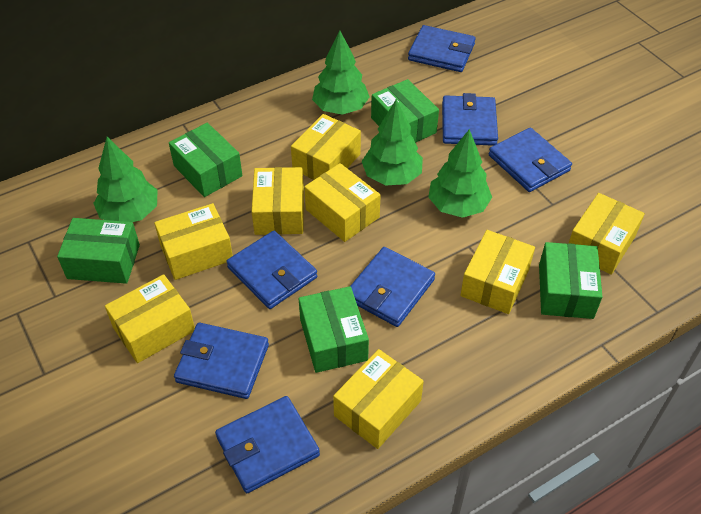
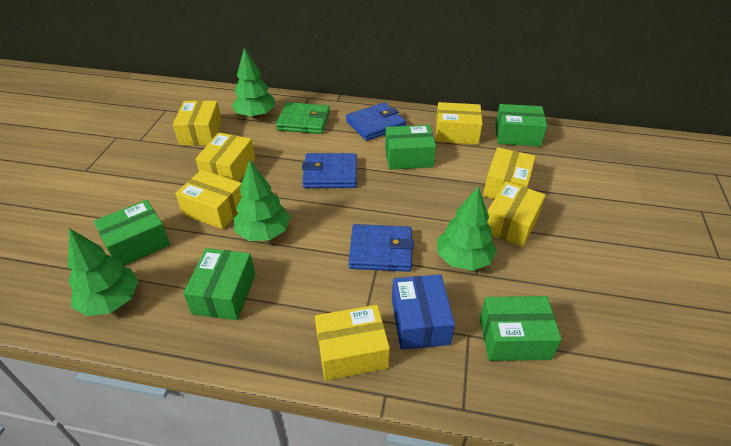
blue box: none = 0 -> [392,274,455,350] = 1
blue wallet: [174,323,269,399] [215,396,320,493] [227,231,317,309] [351,247,435,327] [408,25,476,72] [442,93,498,146] [489,128,572,192] = 7 -> [302,153,357,188] [346,102,406,141] [349,224,414,272] = 3
green wallet: none = 0 -> [276,102,330,134] = 1
yellow box: [105,274,195,363] [154,203,233,280] [252,167,304,235] [291,114,361,180] [304,163,381,242] [333,349,424,449] [460,230,535,314] [569,193,645,275] = 8 -> [173,101,222,145] [175,170,242,230] [196,132,255,182] [315,305,390,381] [436,102,483,144] [483,147,536,199] [487,181,546,247] = 7

